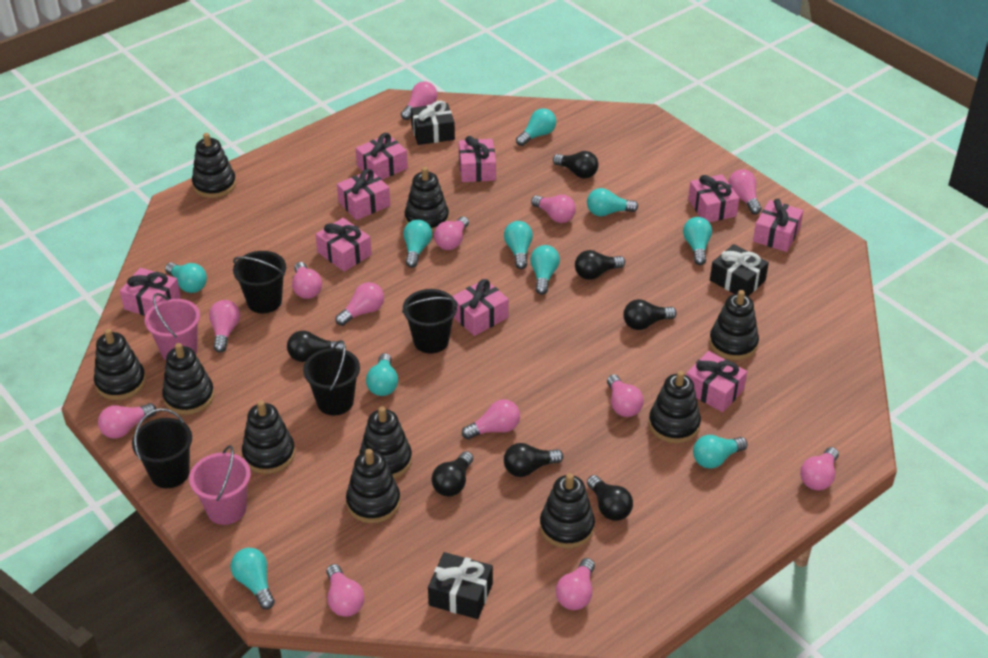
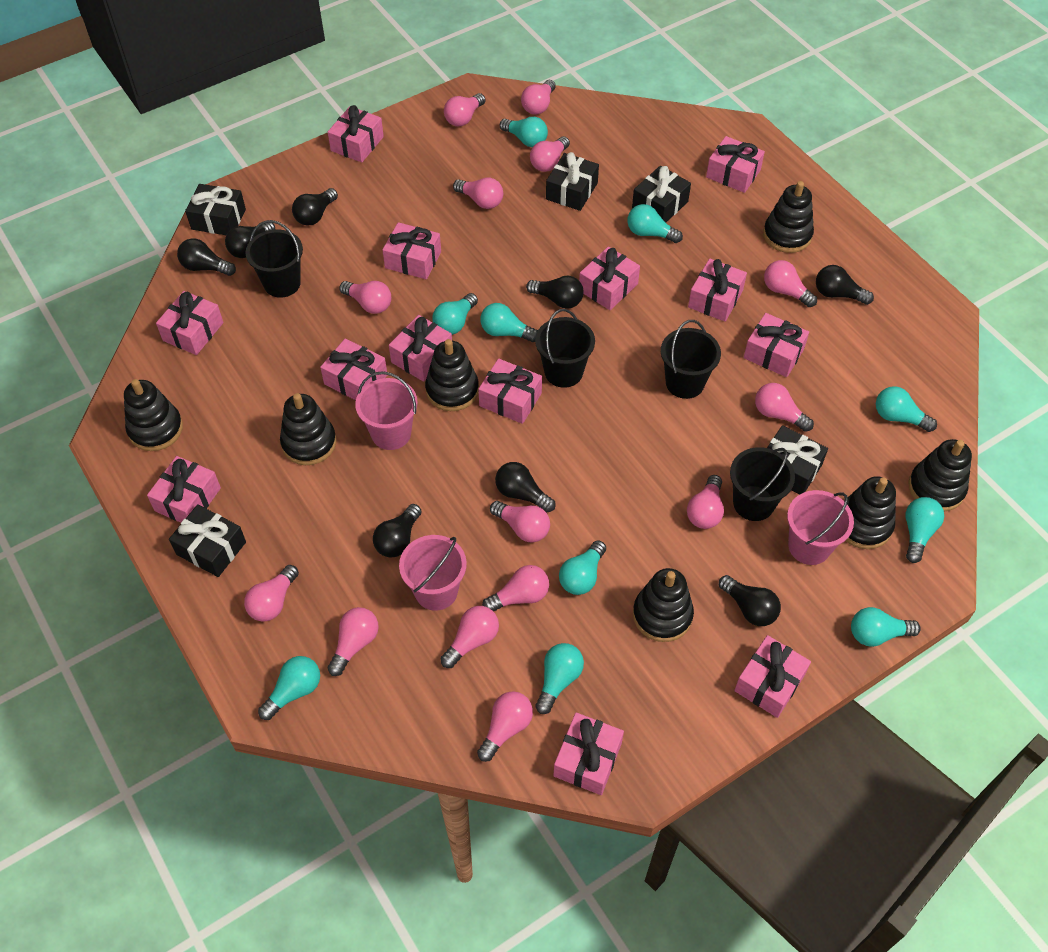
black gift: [411,100,455,145] [428,552,493,619] [710,244,769,296] = 3 -> [169,504,246,577] [185,184,246,235] [546,152,599,211] [632,166,691,223] [767,425,828,494] = 5
black light bulb: [287,331,346,362] [431,451,473,497] [504,443,563,477] [553,151,599,178] [575,250,625,280] [587,475,633,521] [623,299,677,330] = 7 -> [177,238,236,276] [225,223,275,258] [292,188,338,226] [373,504,422,557] [495,462,556,512] [526,276,584,309] [719,575,781,626] [816,265,874,305] = 8
black stacking toy: [94,329,146,400] [162,343,214,415] [192,133,236,198] [242,400,295,474] [346,449,400,523] [359,406,412,479] [405,167,449,232] [540,473,595,548] [649,371,701,443] [709,290,759,360] = 10 -> [124,379,183,451] [280,393,336,465] [425,339,479,411] [633,568,694,642] [763,181,814,253] [844,476,896,549] [908,439,972,511] = 7
pink bucket: [145,293,200,360] [189,445,251,525] = 2 -> [355,371,418,450] [399,535,467,611] [787,490,854,565] = 3
pink gift: [120,268,181,316] [316,218,372,272] [337,169,390,220] [356,133,408,180] [452,279,509,336] [459,136,496,182] [686,351,747,412] [688,174,739,222] [753,199,803,252] = 9 -> [147,456,221,523] [156,291,223,355] [320,338,387,400] [328,105,384,162] [382,222,441,279] [389,315,452,382] [478,359,542,424] [554,712,624,795] [579,247,640,310] [688,259,747,322] [706,136,765,193] [734,635,811,718] [744,313,809,377] = 13
pink light bulb: [98,403,156,438] [209,300,240,352] [292,262,322,299] [326,564,364,617] [335,282,384,326] [401,81,437,120] [434,216,469,250] [462,399,520,439] [531,195,576,223] [556,558,595,610] [607,374,644,417] [728,169,761,214] [800,447,839,490] = 13 -> [244,565,299,622] [328,607,379,676] [339,281,391,314] [440,606,499,668] [444,93,485,126] [453,177,503,209] [477,691,533,762] [482,565,549,611] [490,501,550,542] [521,80,556,115] [530,136,570,172] [687,475,724,529] [755,383,814,432] [764,260,817,307] = 14

